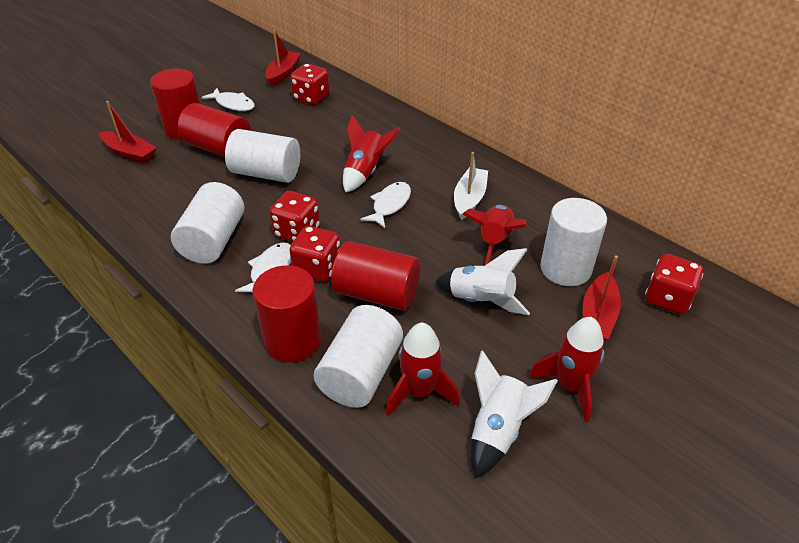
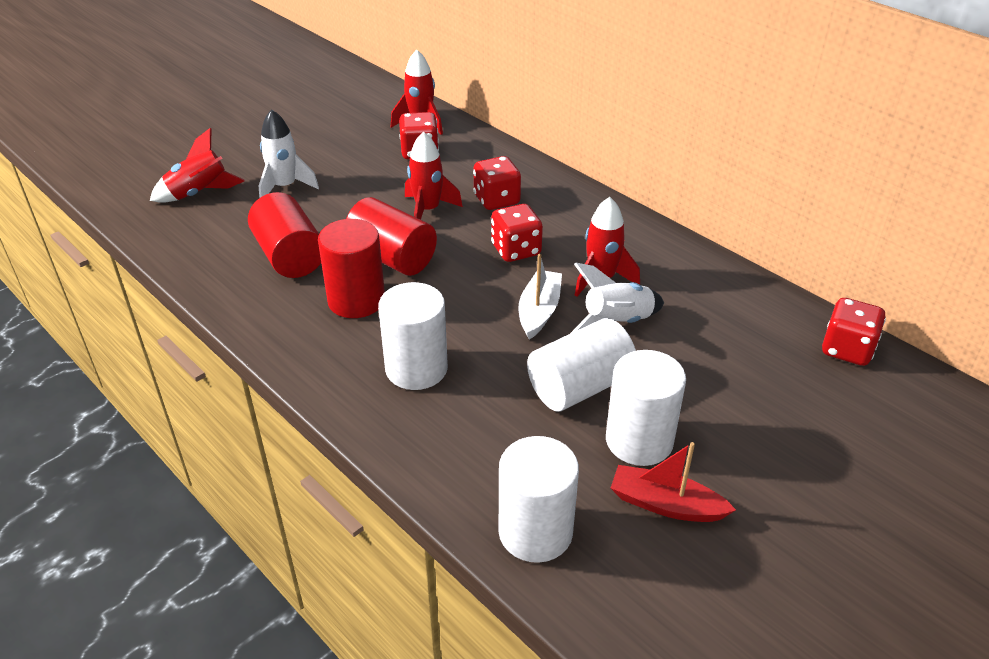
red boat: [99,101,156,164] [265,30,301,87] [583,255,621,341] = 3 -> [611,442,736,522] = 1
red cylinder: [150,68,200,140] [177,103,251,157] [253,265,321,363] [331,241,420,311] = 4 -> [248,192,321,278] [318,219,385,318] [346,197,437,276] = 3
white fish: [202,88,255,111] [235,242,291,293] [361,182,411,228] = 3 -> none = 0

